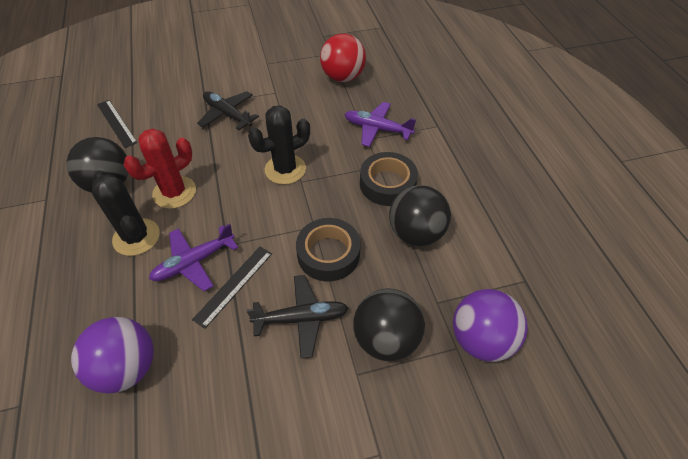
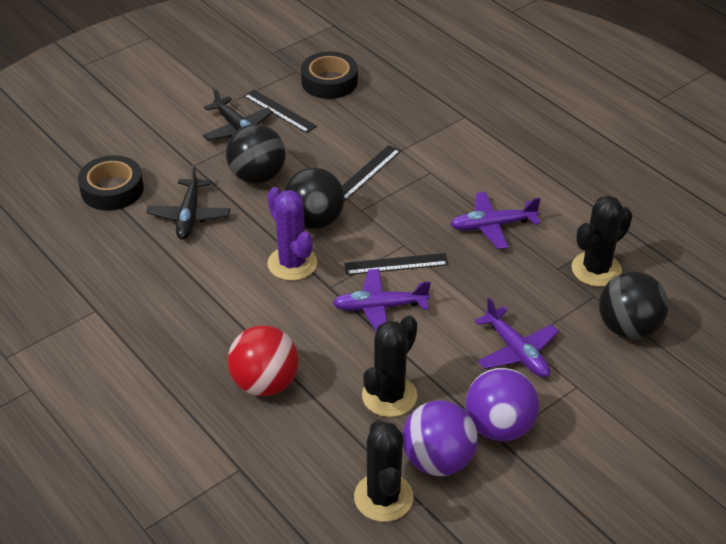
black cactus: [92,170,160,256] [248,105,310,185] = 2 -> [354,420,414,522] [362,315,417,417] [571,195,632,287] = 3
black ruler: [97,100,138,148] [192,247,272,329] = 2 -> [244,90,317,133] [342,145,401,201] [344,253,448,275] = 3
purple cactus: none = 0 -> [267,187,317,281] = 1
purple plane: [149,224,238,291] [344,102,416,147] = 2 -> [332,269,431,332] [450,192,541,249] [474,298,559,377] = 3
red cactus: [124,129,196,209] = 1 -> none = 0

